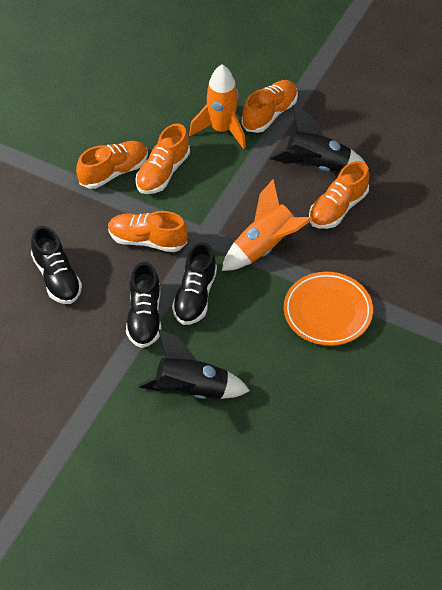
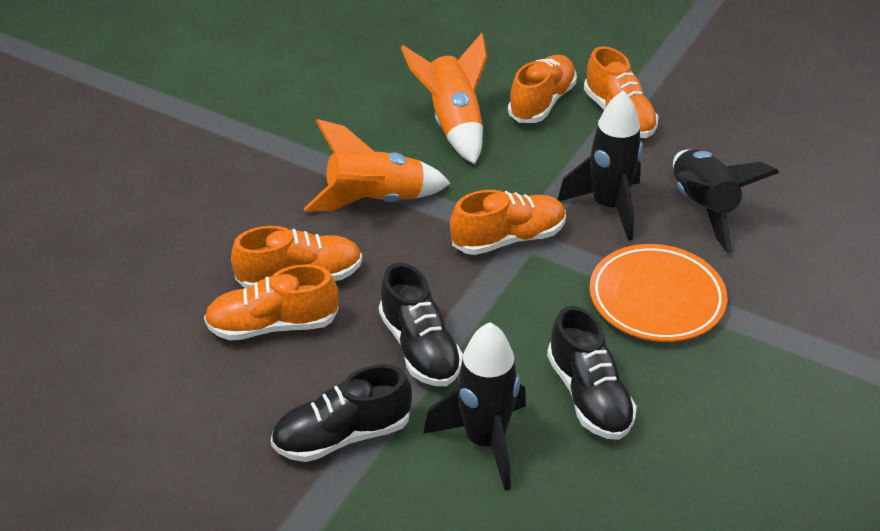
black rocket: [138,329,250,399] [270,105,369,173] = 2 -> [423,322,526,491] [557,90,643,241] [673,149,779,253] = 3

